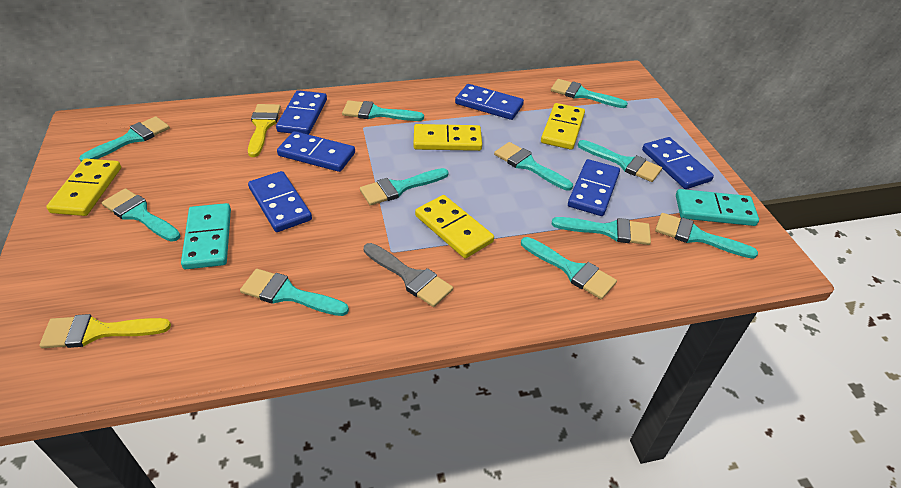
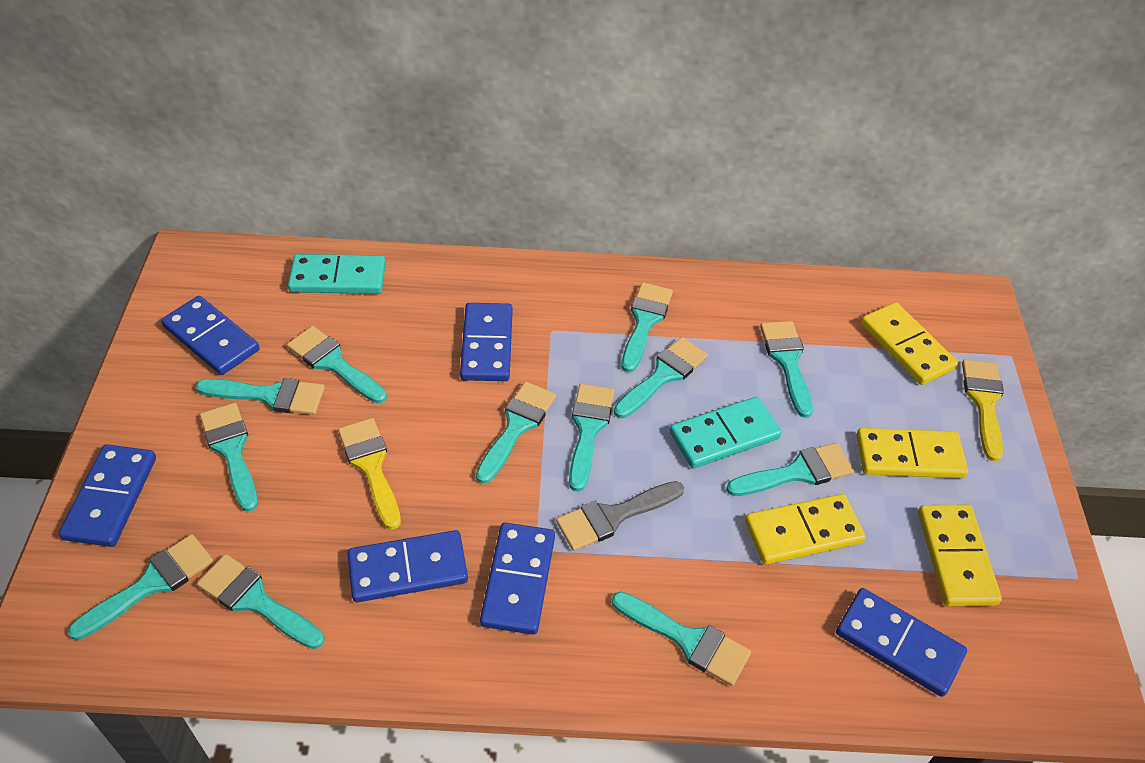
turquoise brush: [79,116,170,162] [102,188,181,242] [240,269,349,316] [342,100,424,121] [360,168,449,206] [494,142,573,191] [521,237,617,299] [551,79,628,108] [552,217,651,245] [578,140,662,182] [655,213,758,259] = 11 -> [68,534,214,640] [196,378,325,415] [197,554,324,649] [200,403,258,512] [287,326,387,403] [476,382,556,484] [569,384,614,492] [612,591,751,686] [614,337,708,418] [621,282,673,373] [726,443,854,496] [760,321,813,418] = 12

